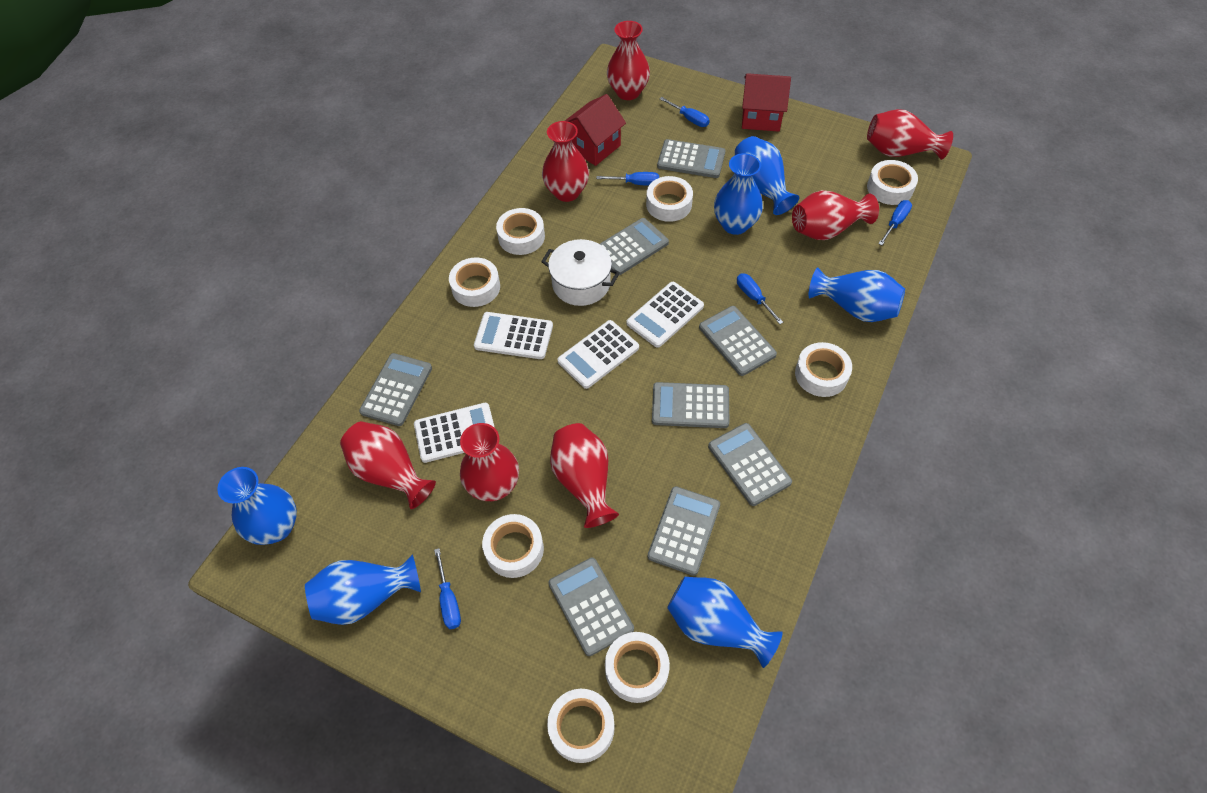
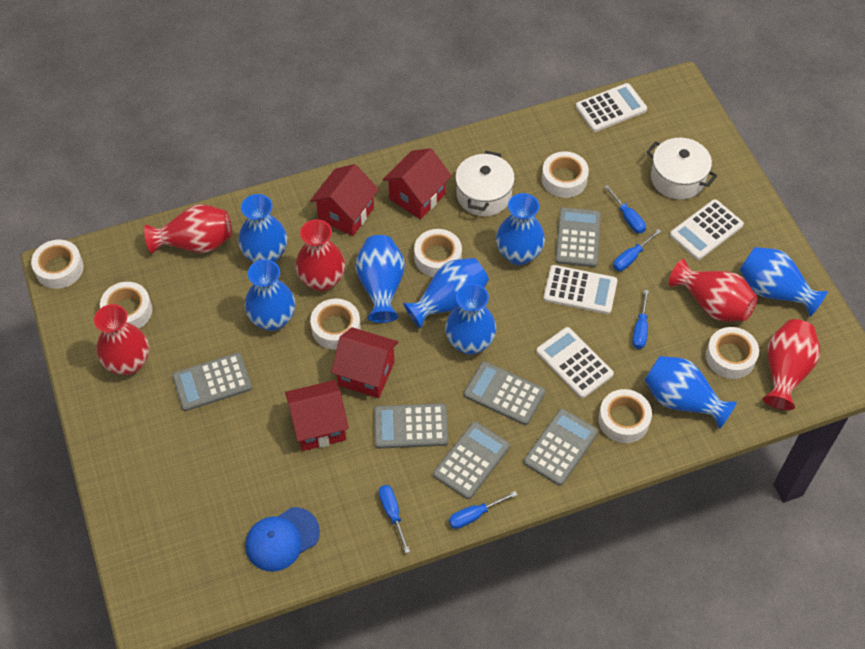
blue cap: none = 0 -> [245,507,320,572] = 1
blue vase: [217,467,297,545] [305,554,421,625] [667,577,783,668] [714,153,763,235] [735,136,799,215] [808,267,905,322] = 6 -> [238,194,288,262] [245,259,295,331] [355,235,405,323] [403,258,489,329] [445,283,497,355] [496,193,545,265] [644,356,737,429] [739,247,828,317] = 8
grey calculator: [359,353,432,426] [549,558,634,656] [600,218,669,276] [648,486,720,576] [652,382,729,428] [657,139,726,178] [699,306,777,376] [708,423,792,506] = 8 -> [172,353,252,411] [374,403,448,449] [433,421,510,499] [464,361,545,425] [523,409,598,486] [555,207,601,267] = 6
red house: [565,94,626,166] [742,73,791,132] = 2 -> [285,380,349,451] [310,164,379,236] [331,327,398,398] [383,148,452,219] = 4
red vase: [340,421,436,509] [460,423,519,501] [542,121,589,202] [550,423,619,528] [607,21,650,100] [792,190,879,240] [867,109,953,160] = 7 -> [94,304,149,375] [144,204,232,254] [295,219,345,291] [669,259,758,322] [763,319,820,410] = 5
white pot: [541,239,620,306] = 1 -> [455,151,515,216] [647,138,717,200] = 2
white tape: [449,257,500,307] [482,514,544,578] [496,208,545,255] [547,689,615,763] [605,632,670,703] [646,176,693,222] [795,342,852,397] [867,160,918,205] = 8 -> [31,240,84,289] [100,282,152,328] [310,299,361,350] [414,229,462,277] [542,151,589,198] [598,389,652,443] [706,327,759,379] = 7

